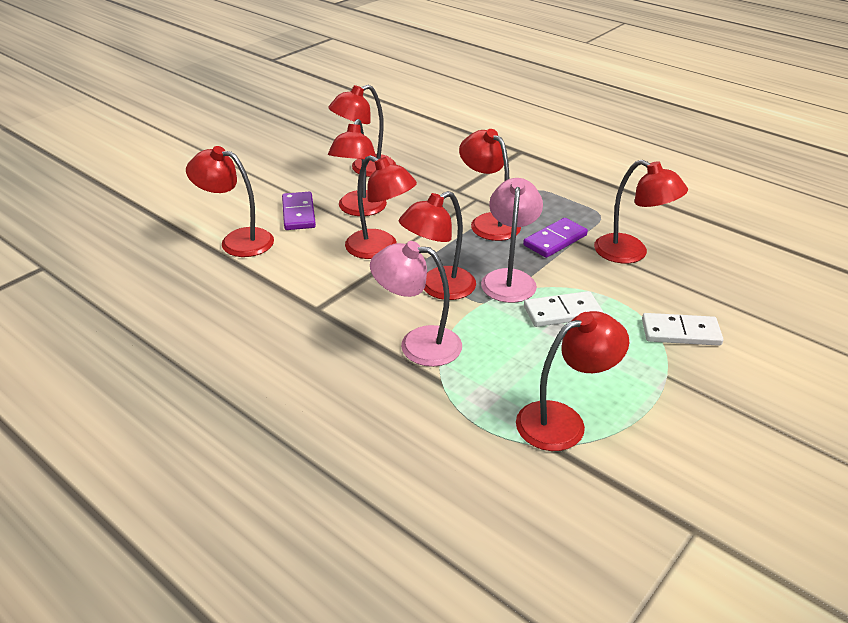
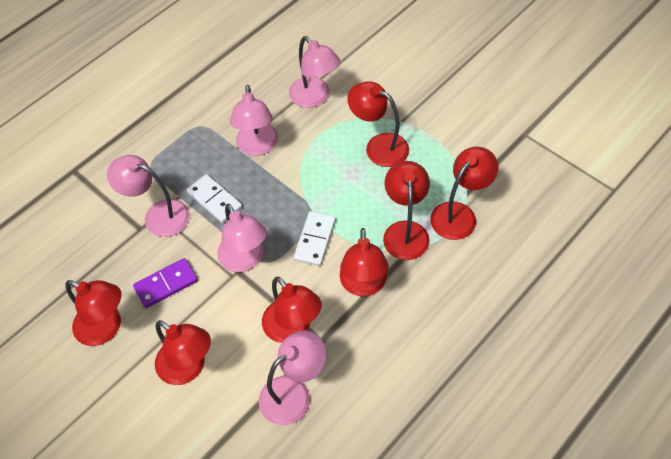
pink lamp: [370,241,462,367] [481,178,543,303] = 2 -> [107,155,190,237] [217,204,267,272] [230,85,278,156] [259,330,327,425] [289,36,340,108] = 5
purple domino: [282,192,316,230] [523,218,588,258] = 2 -> [133,258,198,308] = 1
red lamp: [186,146,274,257] [328,85,396,177] [328,119,387,216] [345,155,417,259] [399,191,476,300] [459,129,521,241] [516,311,629,451] [594,160,688,263] = 8 -> [65,280,121,346] [155,320,211,385] [262,277,322,343] [340,228,389,296] [347,81,409,167] [383,161,430,260] [430,147,498,240] = 7

